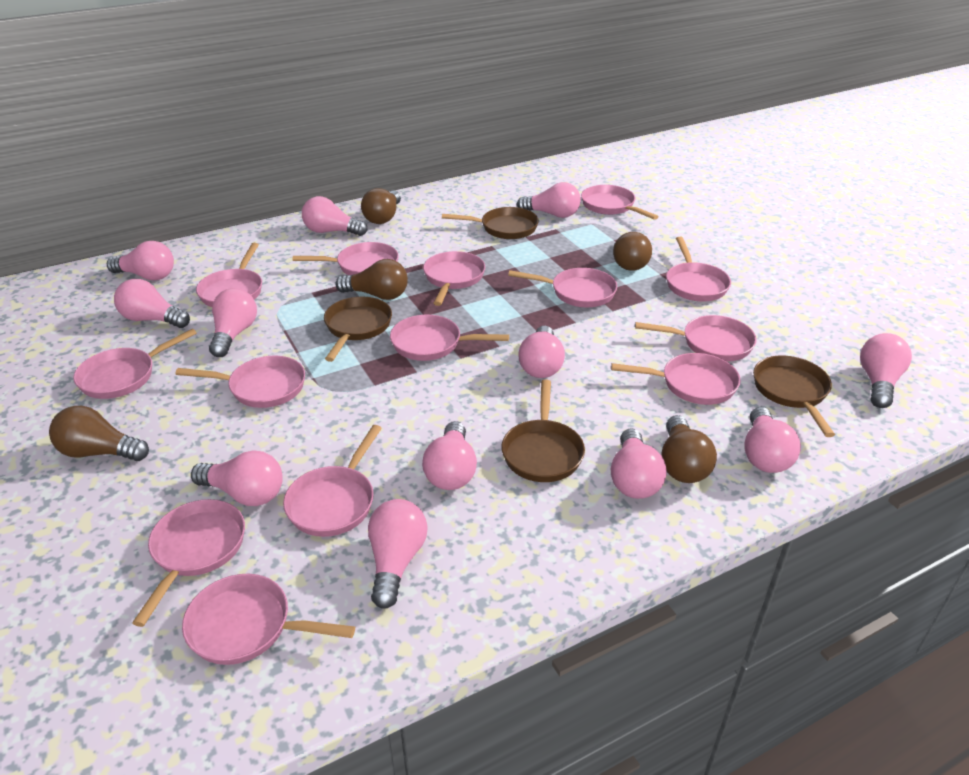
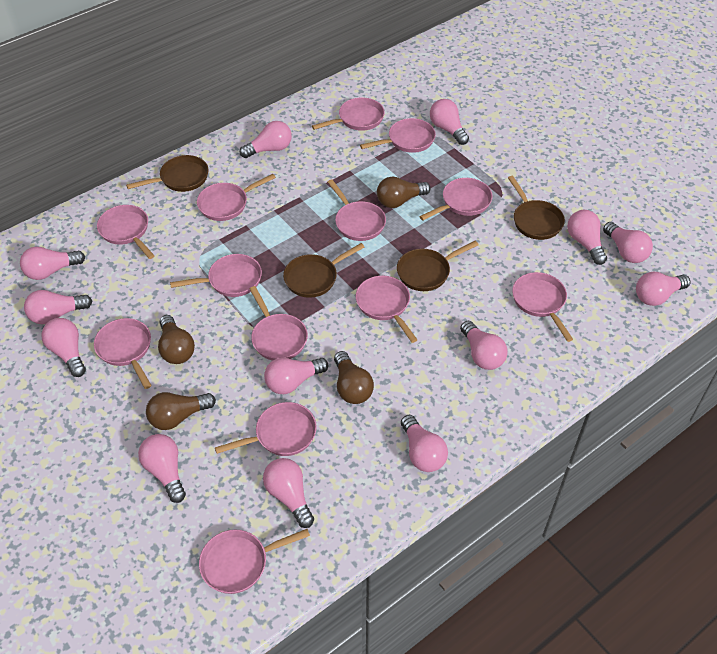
brown light bulb: [49,406,149,461] [335,259,408,300] [361,188,401,224] [613,231,652,271] [661,415,717,483] = 5 -> [146,392,216,430] [158,315,195,364] [334,351,374,404] [377,176,431,208] = 4
pink light bulb: [107,241,174,280] [114,279,190,328] [191,450,283,506] [209,288,257,357] [302,196,367,236] [368,499,428,608] [422,421,477,490] [517,182,581,218] [518,326,565,378] [611,428,667,499] [744,407,801,473] [860,333,912,408] = 12 -> [20,246,85,280] [24,290,92,324] [41,318,86,377] [138,434,186,503] [240,121,292,158] [263,458,314,528] [264,358,328,394] [401,415,448,472] [430,99,469,145] [460,321,508,370] [567,210,607,265] [603,222,653,263] [636,272,690,306] = 13
pink pan: [73,329,197,399] [132,499,245,627] [175,356,305,408] [182,574,355,665] [196,243,262,307] [283,425,382,537] [293,242,399,275] [390,315,509,361] [423,251,485,306] [508,268,617,307] [581,185,659,220] [611,353,741,405] [635,315,757,362] [666,237,731,301] = 14 -> [94,318,152,389] [97,205,155,259] [170,254,262,297] [197,174,276,221] [199,529,310,594] [215,402,317,456] [250,286,308,361] [312,97,385,131] [328,179,386,241] [356,276,418,343] [360,118,436,153] [419,178,492,220] [512,272,573,342] = 13

